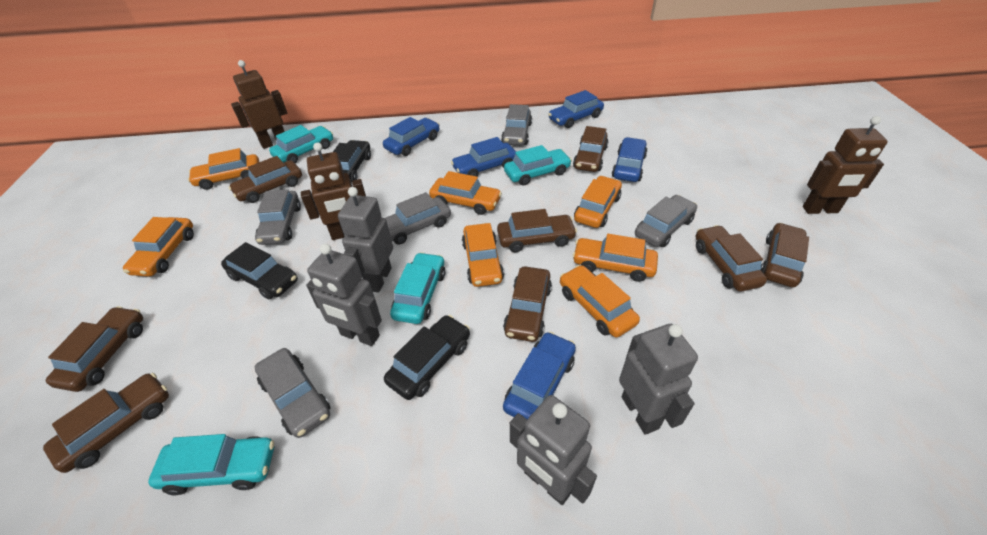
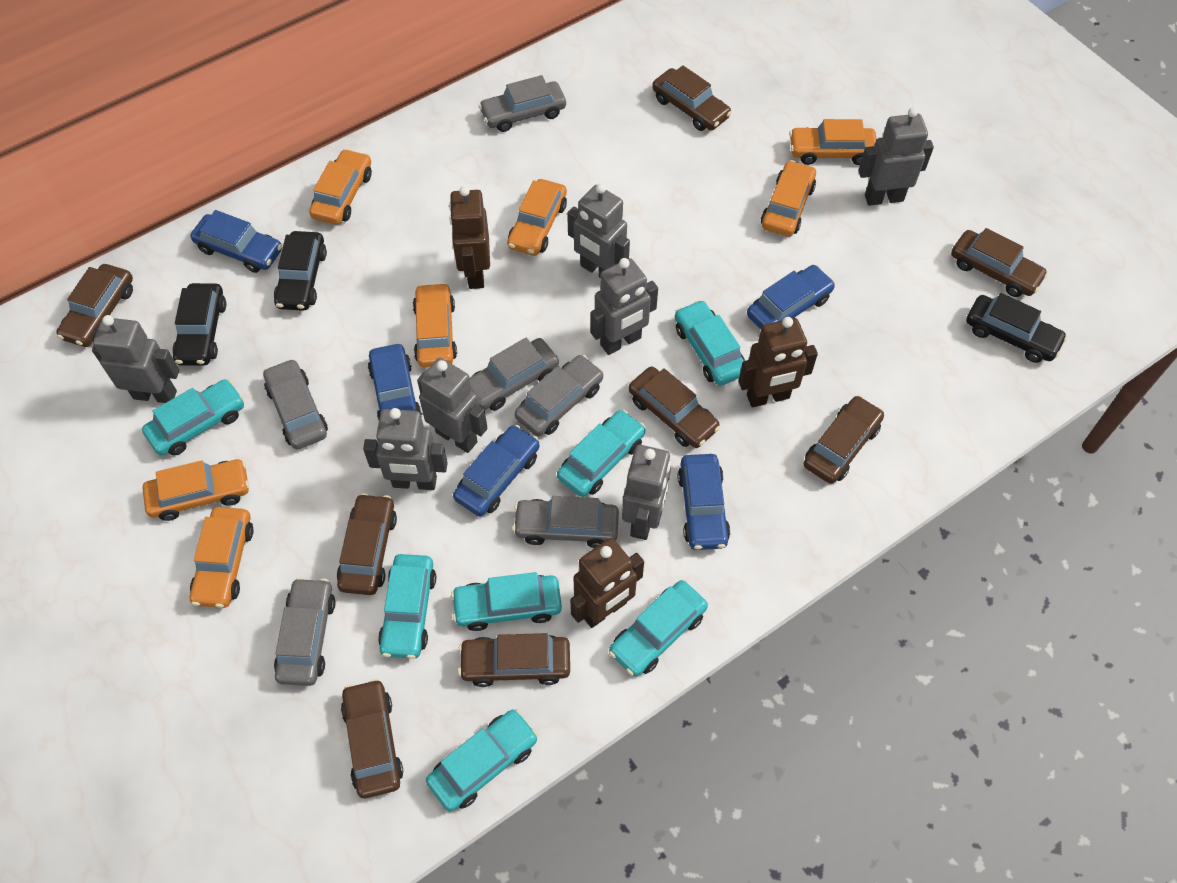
grey car: [255,189,301,245] [255,348,330,438] [385,192,451,245] [501,104,532,146] [635,195,697,247] = 5 -> [263,359,328,449] [274,577,336,686] [470,338,559,411] [479,75,566,132] [512,496,619,548] [514,355,604,436] = 6
grey robot: [306,244,382,346] [338,187,393,293] [510,395,597,505] [619,324,698,435] = 4 -> [92,315,179,403] [363,408,448,490] [417,358,488,453] [567,183,630,278] [590,258,658,355] [622,445,671,540] [858,107,934,206] = 7
turquoise car: [148,434,274,495] [269,125,333,163] [390,252,445,324] [504,145,572,185] = 4 -> [142,379,244,456] [378,554,436,659] [426,709,538,811] [451,572,562,631] [557,410,646,497] [609,580,708,677] [675,300,745,386] = 7

